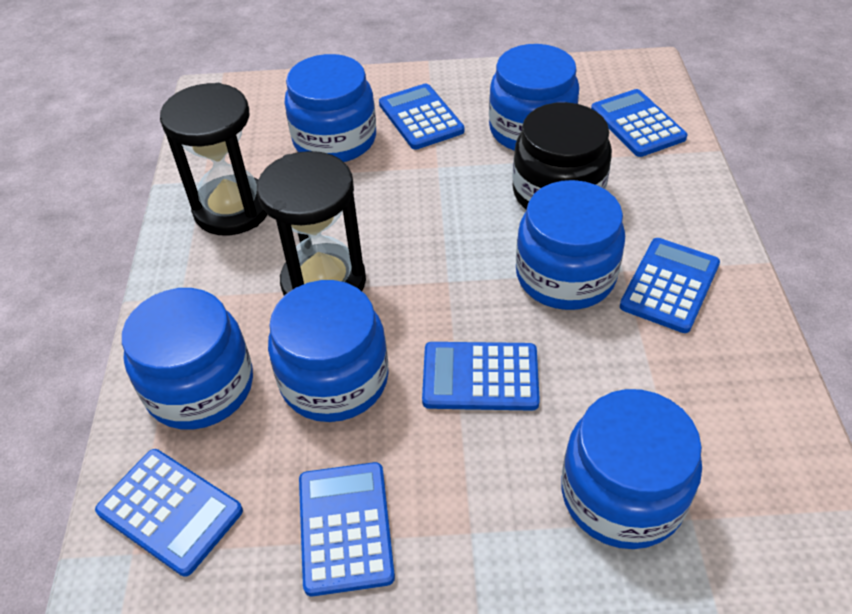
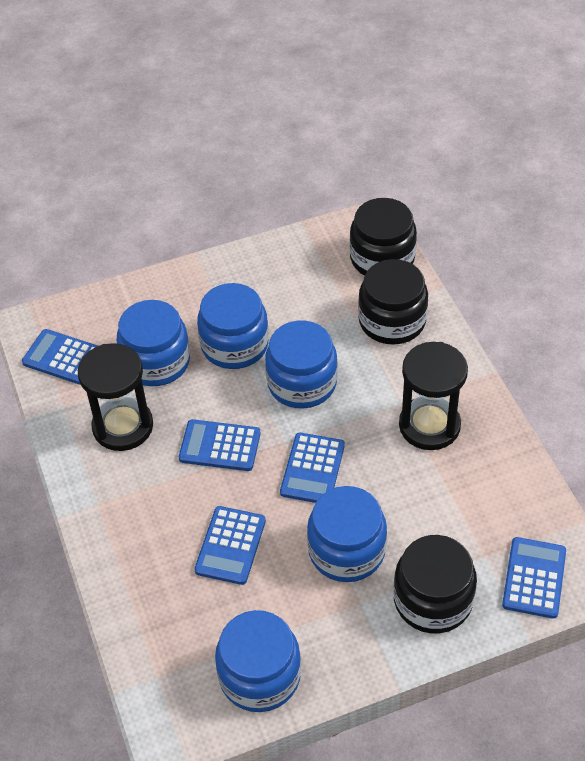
black jar: [512,102,612,210] = 1 -> [350,198,417,276] [358,259,428,345] [393,535,477,633] = 3
blue calculator: [95,449,243,577] [299,462,395,596] [379,84,464,150] [422,342,540,411] [591,89,687,157] [620,238,720,333] = 6 -> [22,329,98,385] [179,419,261,471] [194,506,266,585] [280,433,345,503] [502,537,566,619] = 5
blue jar: [122,288,253,430] [268,280,389,422] [285,54,376,162] [489,44,579,151] [516,180,625,310] [561,389,702,549] = 6 -> [117,300,190,386] [197,283,269,369] [215,610,301,712] [265,321,338,409] [307,486,387,582] = 5

